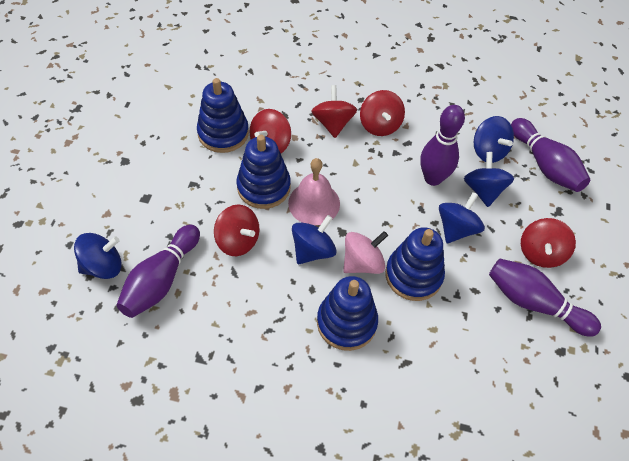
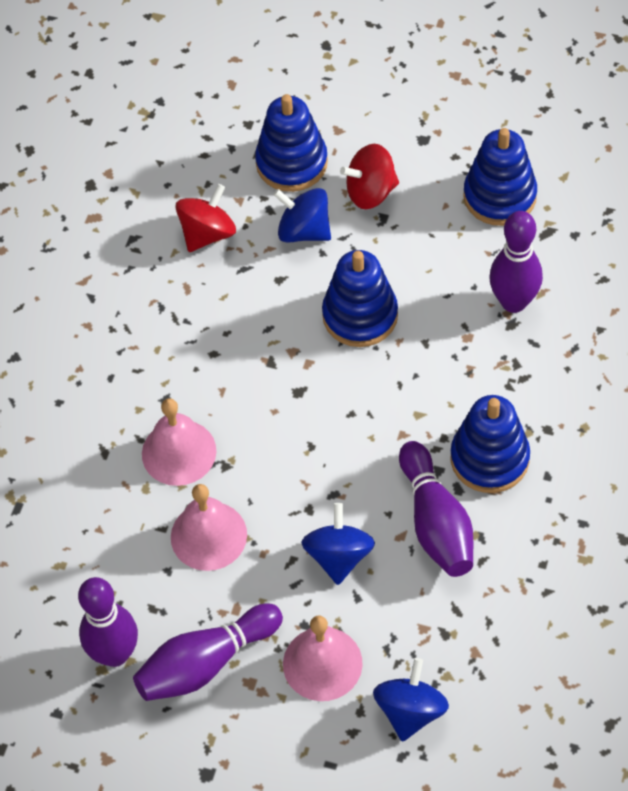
blue spinning top: [74,233,122,279] [292,215,337,264] [439,192,485,243] [464,152,514,207] [474,116,514,163] = 5 -> [273,188,331,243] [301,503,375,585] [373,658,449,742] = 3
pink bell: [288,158,340,225] = 1 -> [142,398,216,486] [171,484,247,571] [283,615,363,701] = 3
pink spinning top: [343,231,388,274] = 1 -> none = 0
red spinning top: [214,205,259,256] [249,109,291,153] [311,85,357,138] [360,90,405,136] [521,218,576,268] = 5 -> [175,184,236,252] [340,144,399,209] = 2

